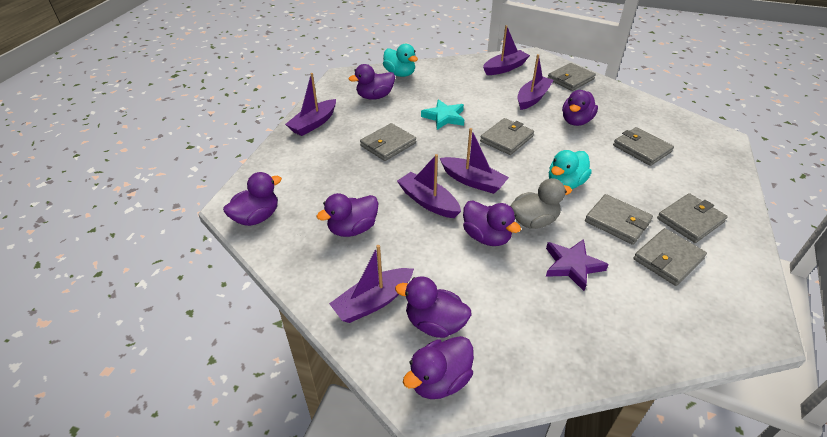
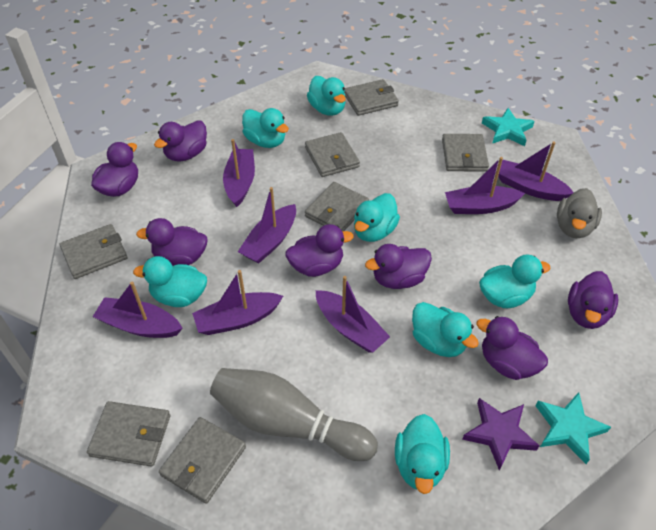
grey bowling pin: none = 0 -> [210,368,378,461] = 1
purple boat: [285,73,336,136] [329,245,414,323] [397,154,461,218] [440,128,509,194] [483,25,530,75] [517,54,554,110] = 6 -> [93,281,183,338] [192,270,283,335] [223,139,255,207] [238,187,296,264] [316,276,390,353] [445,157,525,214] [498,142,574,201] = 7
turquoise duck: [383,44,418,77] [549,150,592,189] = 2 -> [133,256,207,307] [242,108,289,148] [307,76,346,116] [354,193,400,242] [395,414,450,494] [412,302,479,357] [479,254,551,308] = 7
turquoise star: [421,99,464,130] = 1 -> [482,108,535,146] [535,392,611,464] = 2

